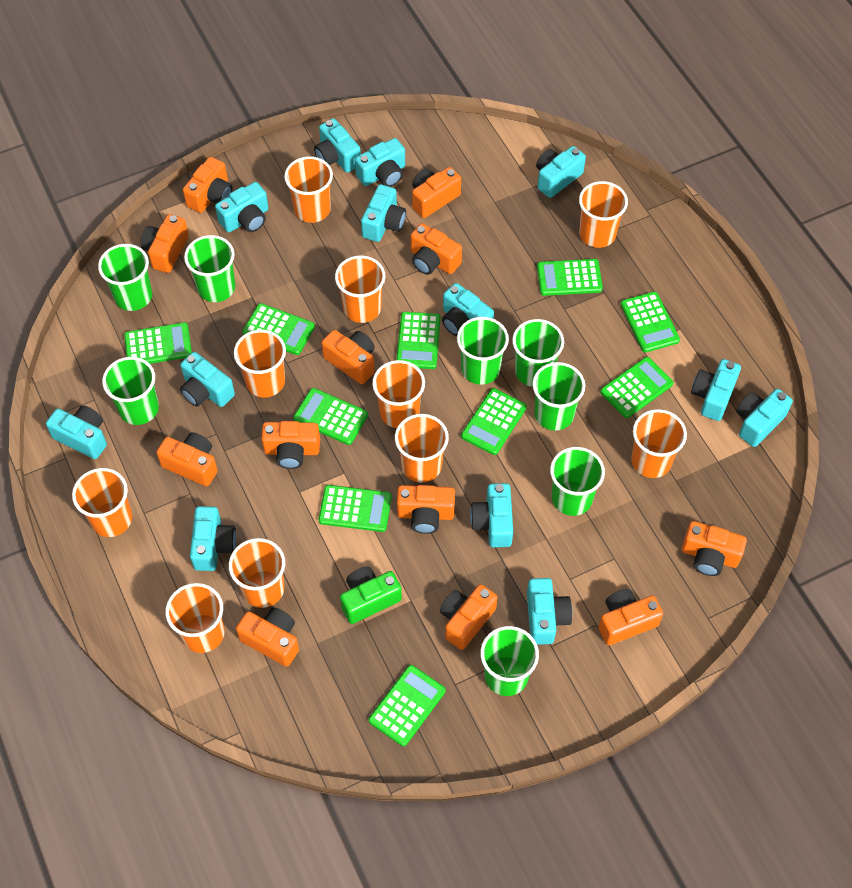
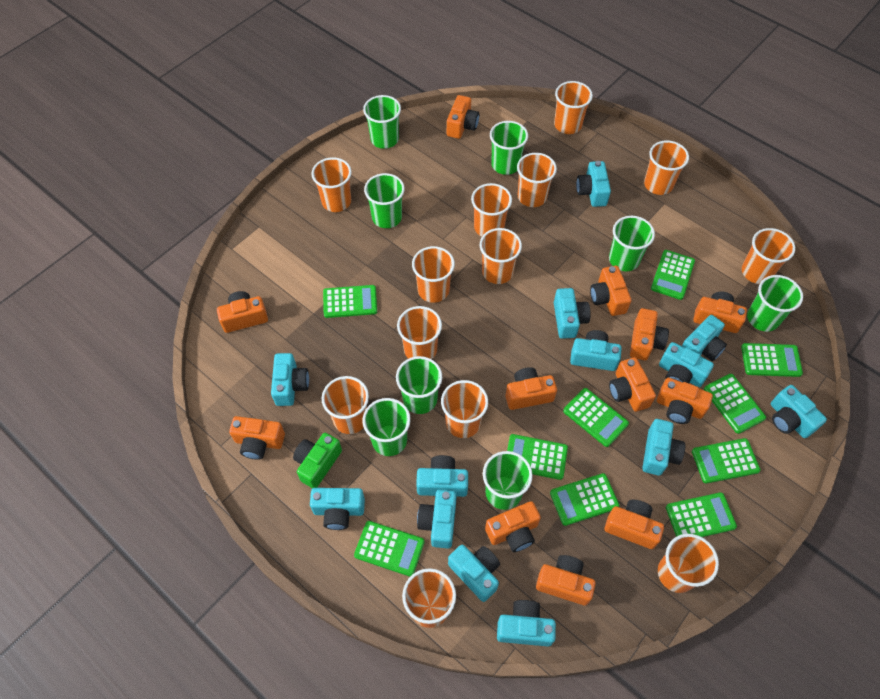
orange cup: [72,468,132,537] [165,583,225,653] [229,538,285,608] [234,330,286,398] [284,156,333,223] [335,255,385,323] [372,360,425,428] [395,414,449,483] [579,181,628,248] [631,409,687,478] = 10 -> [311,157,352,212] [322,376,369,434] [397,306,442,359] [402,568,456,628] [412,246,455,303] [441,380,488,438] [471,183,512,237] [480,228,522,284] [517,153,557,207] [554,81,593,134] [644,140,689,195] [658,534,719,593] [742,228,795,284] = 13

